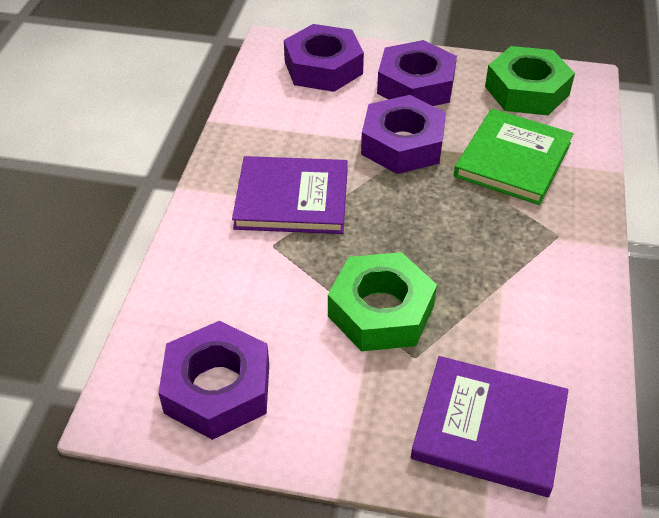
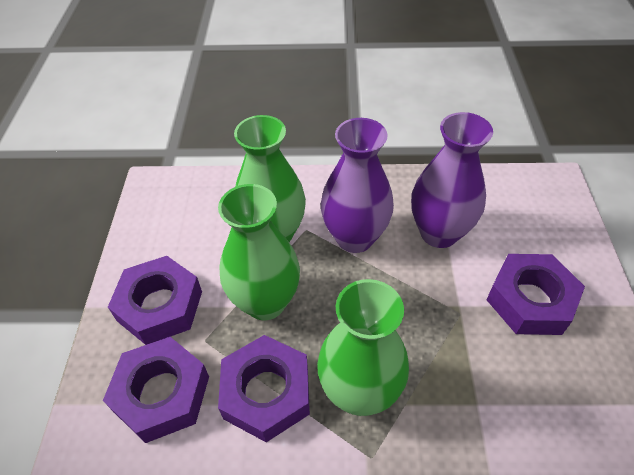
green book: [454,109,573,205] = 1 -> none = 0
green nut: [328,252,437,351] [485,46,575,115] = 2 -> none = 0
green vase: none = 0 -> [218,184,300,320] [234,115,306,242] [317,279,409,416] = 3
purple book: [232,156,348,234] [411,356,568,497] = 2 -> none = 0
purple vase: none = 0 -> [321,118,394,253] [411,112,493,248] = 2

